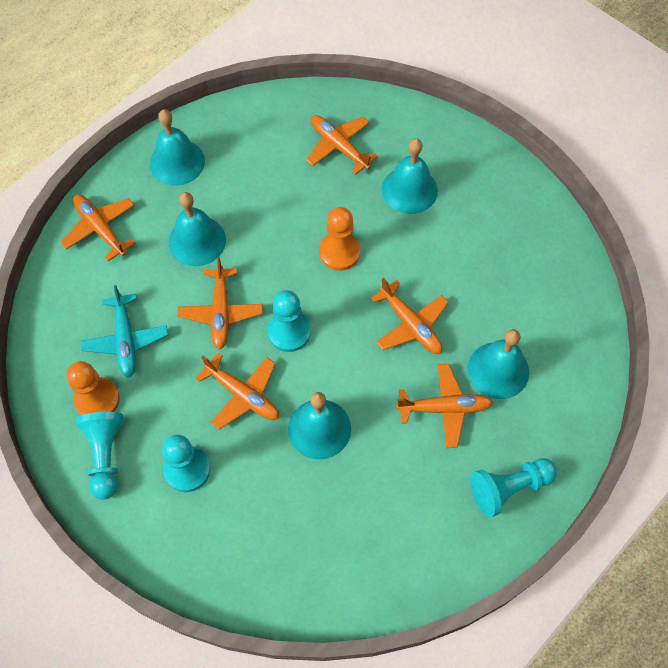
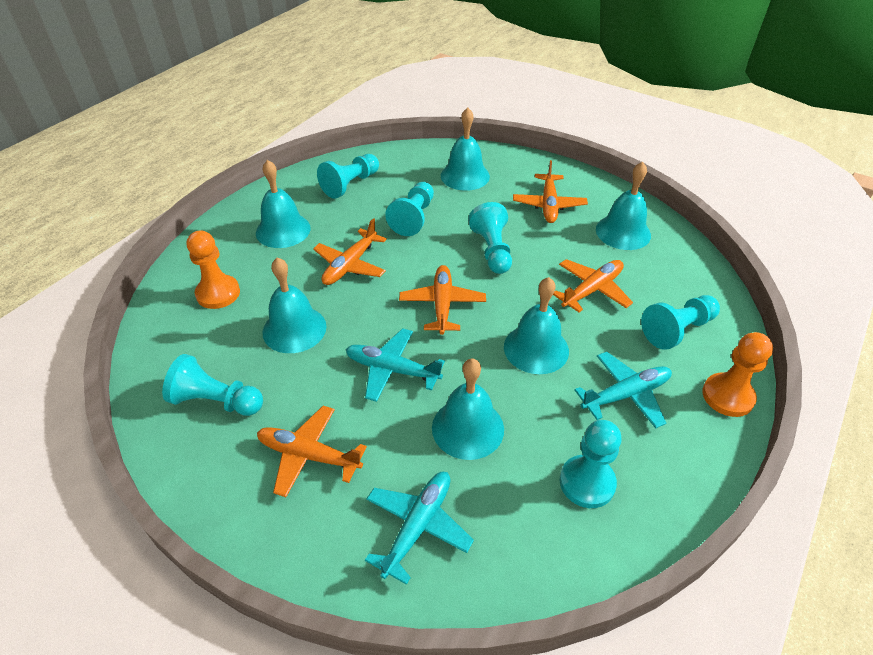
orange plane: [61,194,135,261] [177,257,263,350] [196,352,279,430] [306,115,378,175] [371,278,449,354] [396,364,493,448] = 6 -> [257,406,367,497] [313,218,387,285] [399,265,486,335] [513,160,588,223] [553,259,633,312] = 5
turquoise bell: [150,109,205,186] [168,192,226,266] [288,392,351,460] [382,138,438,214] [468,329,529,399] = 5 -> [256,160,311,248] [263,257,326,353] [432,359,504,460] [441,108,490,191] [504,277,569,374] [596,162,651,250] = 6
turquoise pawn: [76,412,124,500] [162,435,210,492] [268,290,311,352] [470,458,557,517] = 4 -> [162,354,263,416] [317,154,379,199] [385,182,434,236] [468,202,512,274] [560,420,621,508] [641,295,720,350] = 6
turquoise plane: [81,285,168,378] = 1 -> [345,328,445,402] [365,472,474,585] [575,352,672,429] = 3

